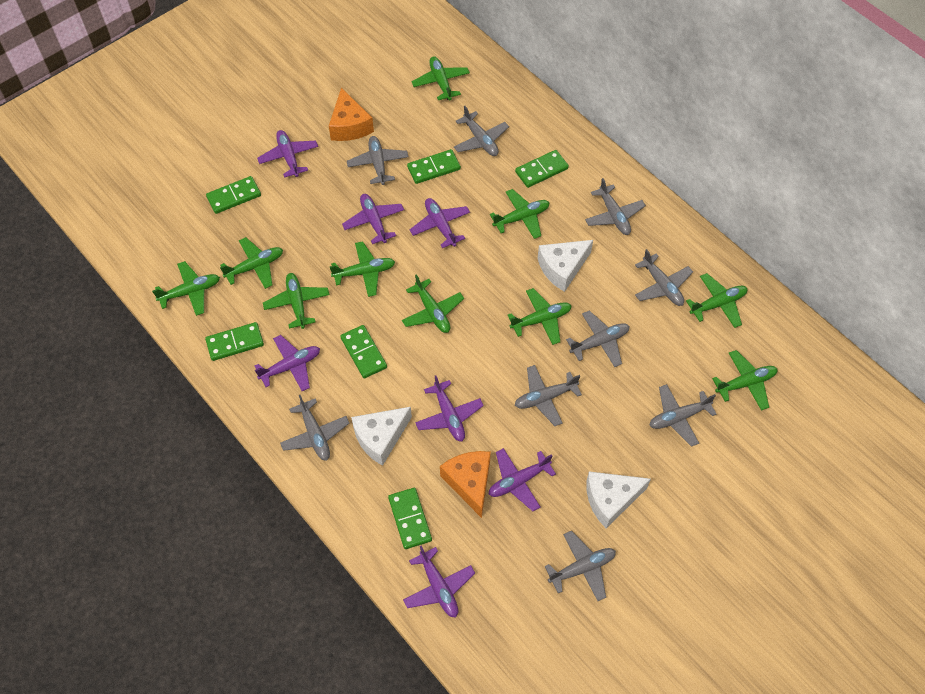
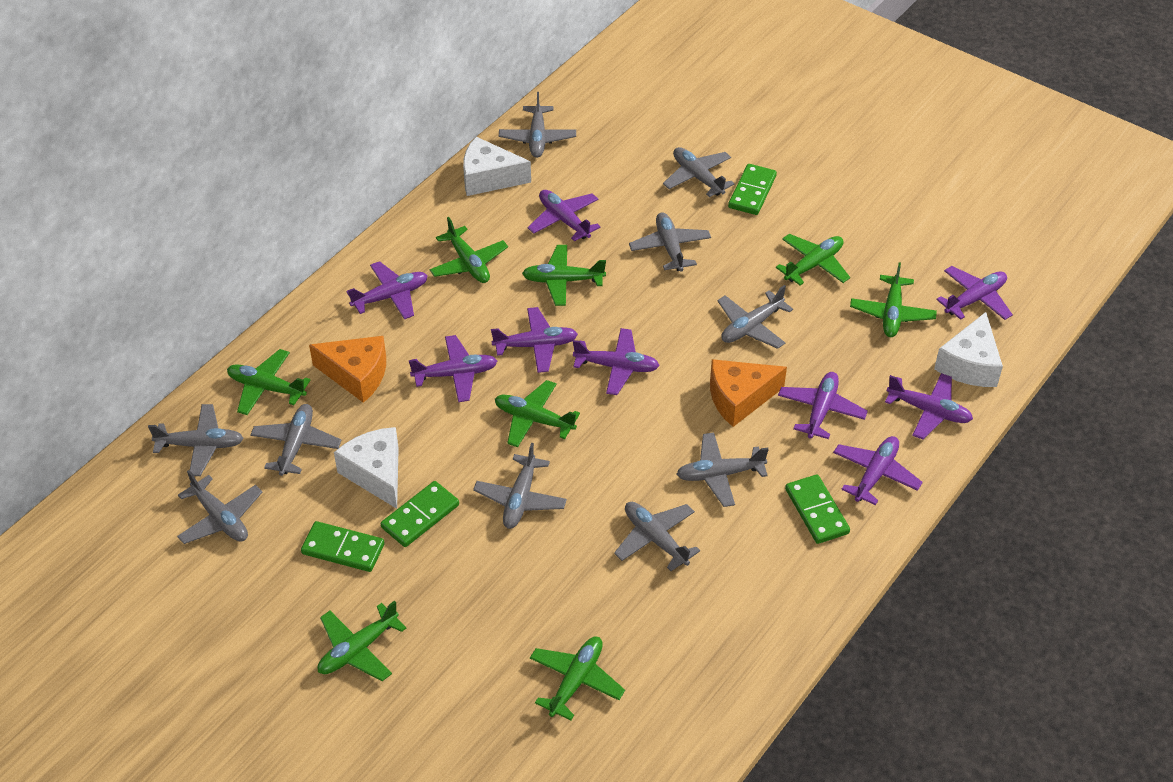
green domino: [205,322,264,361] [206,176,261,214] [340,325,387,378] [388,488,432,549] [407,149,461,184] [515,150,569,188] = 6 -> [301,521,385,572] [381,481,459,547] [728,164,777,215] [785,475,850,544] = 4
green plane: [152,261,220,316] [220,237,283,289] [263,273,330,329] [330,241,395,297] [402,274,464,333] [411,56,470,100] [490,189,550,239] [508,288,572,345] [686,273,747,328] [712,350,778,411] = 10 -> [227,349,311,415] [317,600,407,681] [430,217,508,283] [495,380,580,447] [522,245,606,306] [530,637,625,721] [776,234,850,285] [850,262,937,337] = 8
grey plane: [280,395,350,460] [347,136,409,185] [454,106,509,156] [515,365,582,426] [545,530,616,601] [566,311,630,367] [585,178,646,235] [635,249,693,306] [649,384,717,447] = 9 -> [148,404,244,476] [177,470,263,544] [250,404,341,476] [473,443,567,529] [499,92,576,158] [614,502,700,571] [629,212,711,272] [663,147,734,197] [677,433,769,507] [717,285,793,349] = 10
purple plane: [255,335,320,391] [257,130,318,178] [342,194,404,244] [403,546,475,618] [409,198,470,248] [415,375,484,441] [489,448,556,511] = 7 -> [346,261,428,319] [409,335,497,402] [491,307,578,373] [528,190,600,241] [573,328,660,395] [778,372,868,439] [833,436,923,505] [885,373,973,439] [936,266,1013,320] = 9

